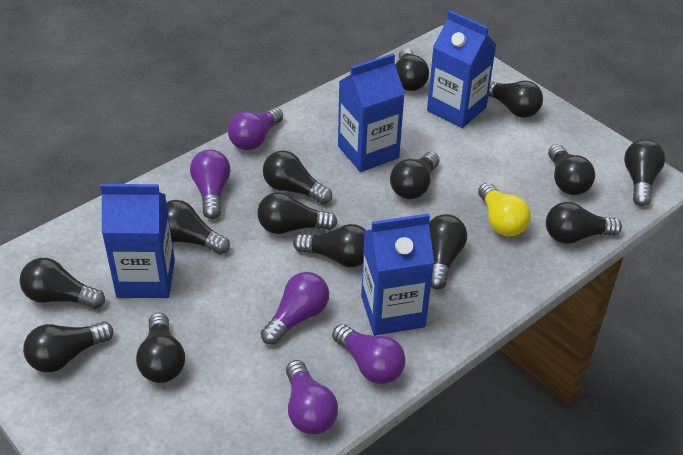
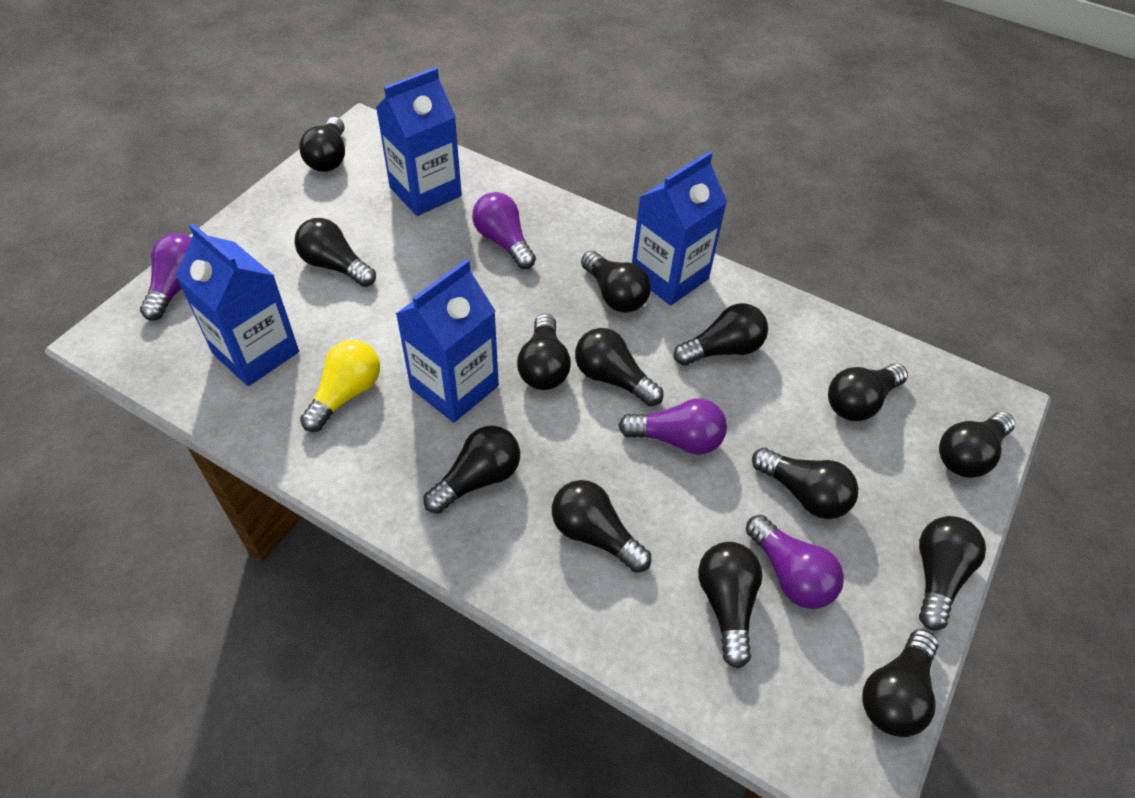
purple light bulb: [190,149,230,219] [228,107,283,150] [261,272,329,345] [286,360,338,435] [332,324,406,384] = 5 -> [140,233,192,321] [472,192,536,269] [618,398,727,454] [746,515,844,609] = 4

